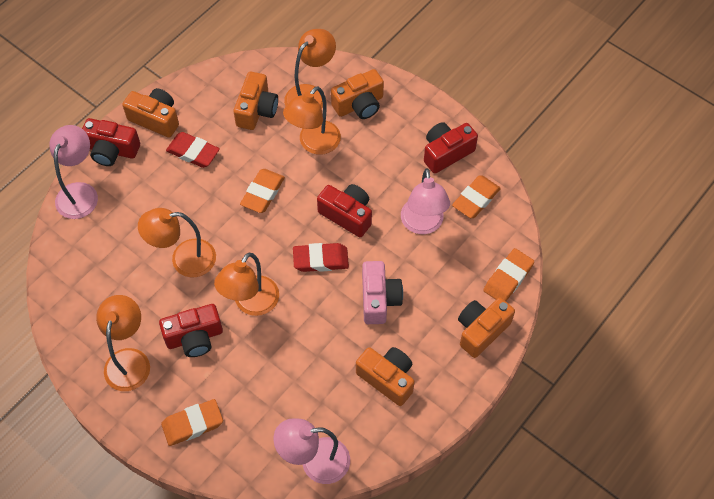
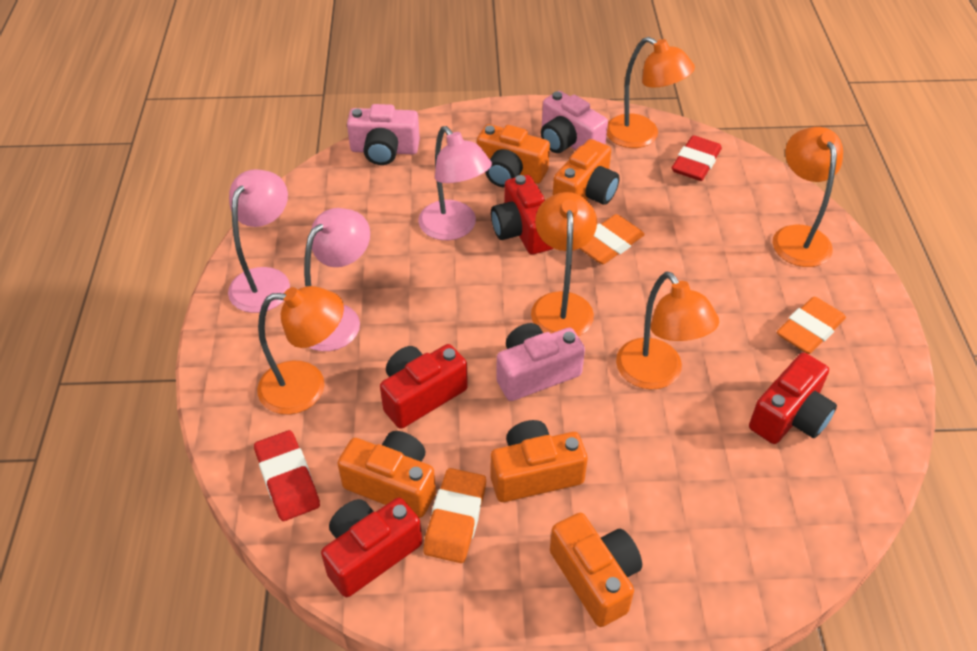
orange eraser: [161,399,223,446] [240,169,285,213] [452,175,501,218] [483,248,534,301] = 4 -> [424,468,486,563] [579,214,645,264] [777,297,846,354] = 3
pink camera: [362,261,403,324] = 1 -> [347,104,420,165] [496,323,585,401] [541,91,608,153] = 3

